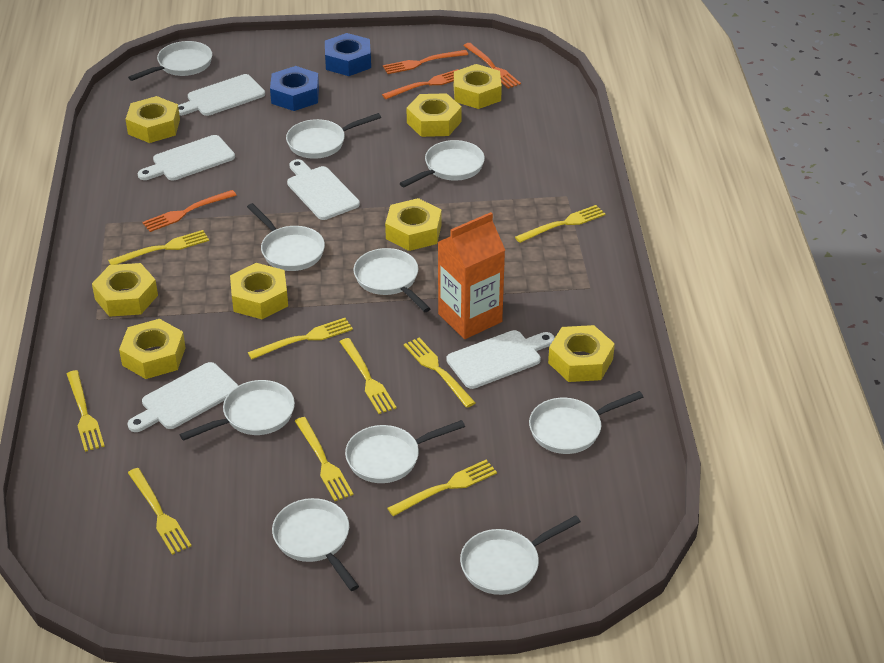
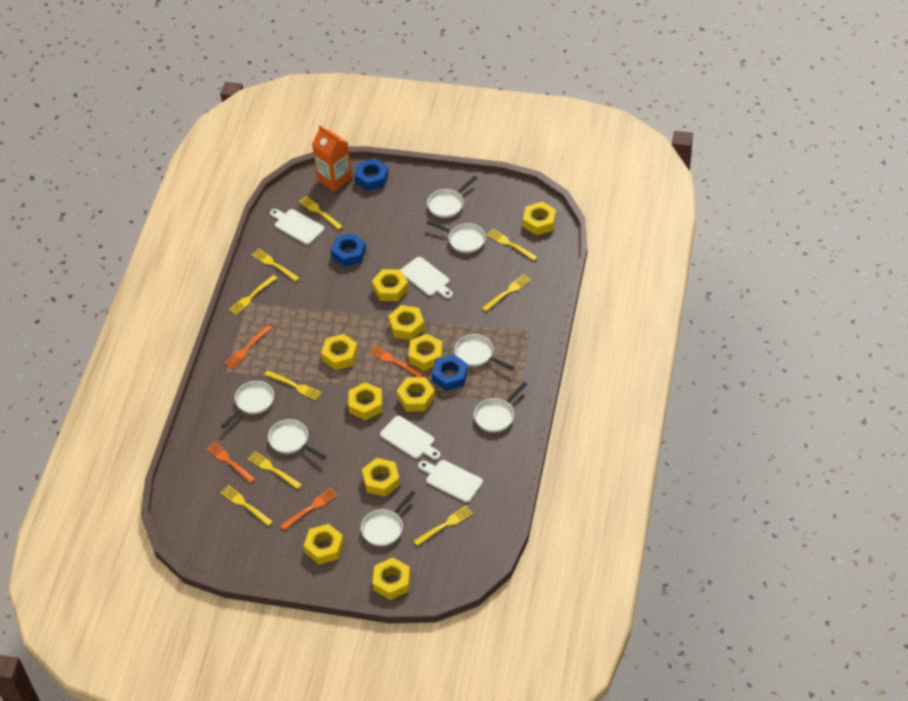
blue nut: [270,66,319,111] [325,33,371,76] = 2 -> [331,233,366,267] [355,158,388,191] [432,354,468,391] = 3
white cutting board: [128,362,238,432] [138,135,235,181] [178,74,265,116] [287,159,360,220] [446,330,555,389] = 5 -> [270,209,324,245] [380,416,441,460] [401,257,453,299] [418,460,483,502] = 4
white pan: [128,41,212,81] [179,380,295,441] [247,203,325,271] [272,498,359,591] [286,113,381,159] [345,420,465,483] [353,248,431,312] [400,140,485,187] [460,515,581,595] [529,391,643,454] = 10 -> [221,381,274,428] [268,419,326,460] [361,490,416,546] [426,220,486,253] [427,176,477,218] [454,334,514,370] [474,382,528,432] = 7
yellow nut: [92,263,158,317] [119,319,186,379] [126,96,180,143] [230,263,288,319] [385,198,442,251] [407,93,462,137] [454,64,502,109] [548,325,615,382] = 8 -> [304,524,344,565] [321,334,358,370] [348,382,383,420] [362,458,400,497] [372,269,409,301] [372,557,410,600] [388,305,425,340] [397,377,435,411] [408,334,443,371] [523,202,556,235] = 10

